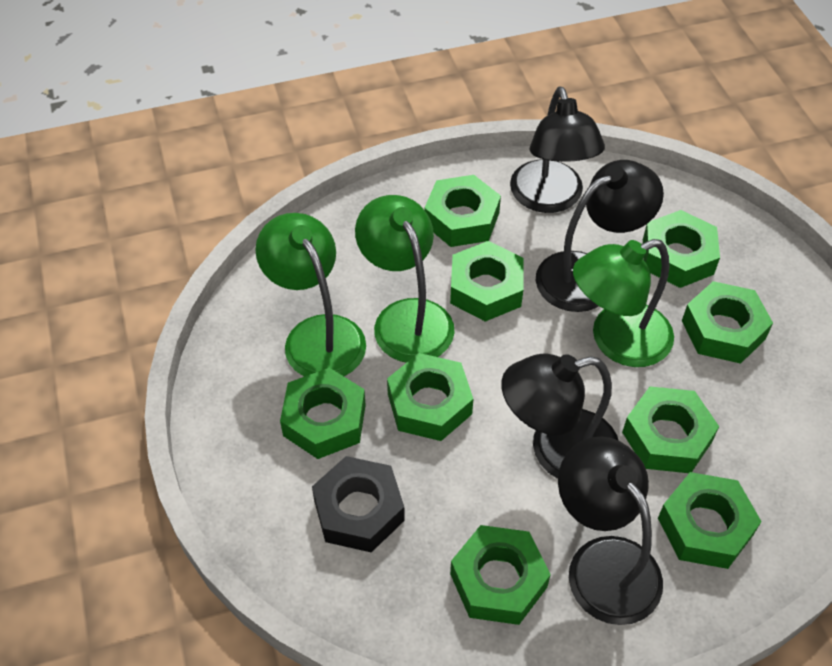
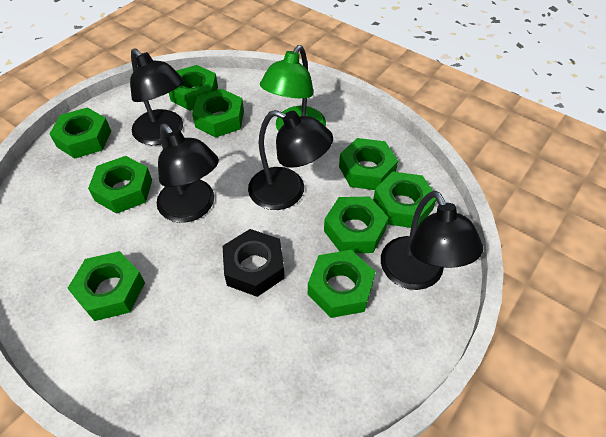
green lamp: [255,213,366,377] [355,195,455,363] [573,239,674,367] = 3 -> [260,45,326,131] = 1

